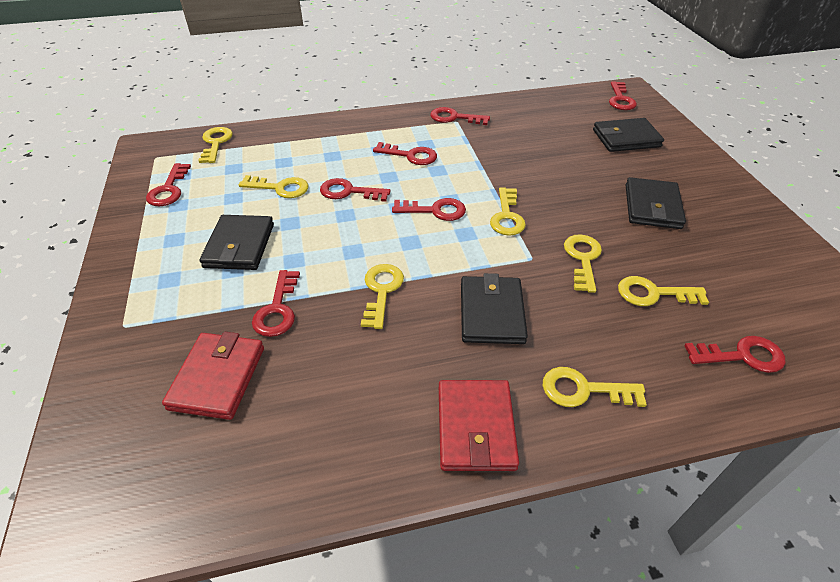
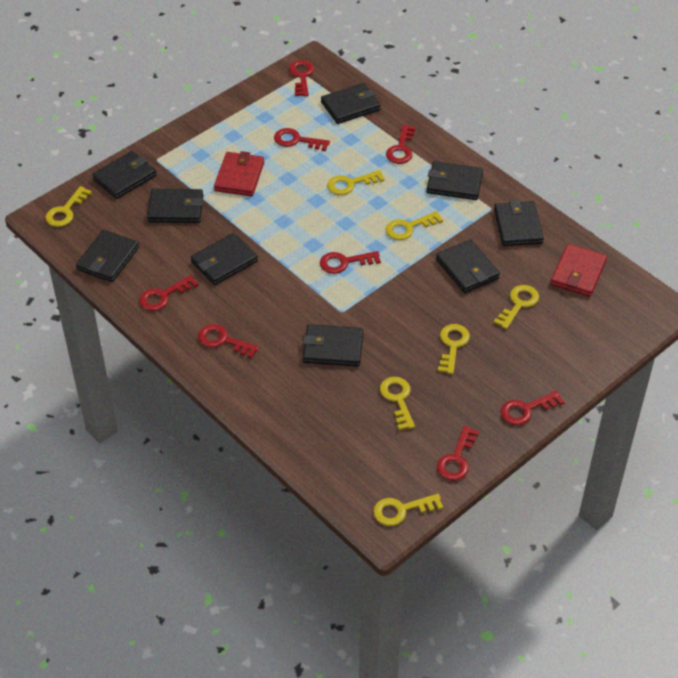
black wallet: [200,215,274,270] [461,273,528,344] [593,118,664,152] [626,177,686,229] = 4 -> [76,230,139,282] [92,151,157,199] [147,189,203,223] [191,233,258,285] [303,324,363,367] [321,83,381,124] [426,161,483,200] [436,240,500,293] [494,200,544,246] = 9

